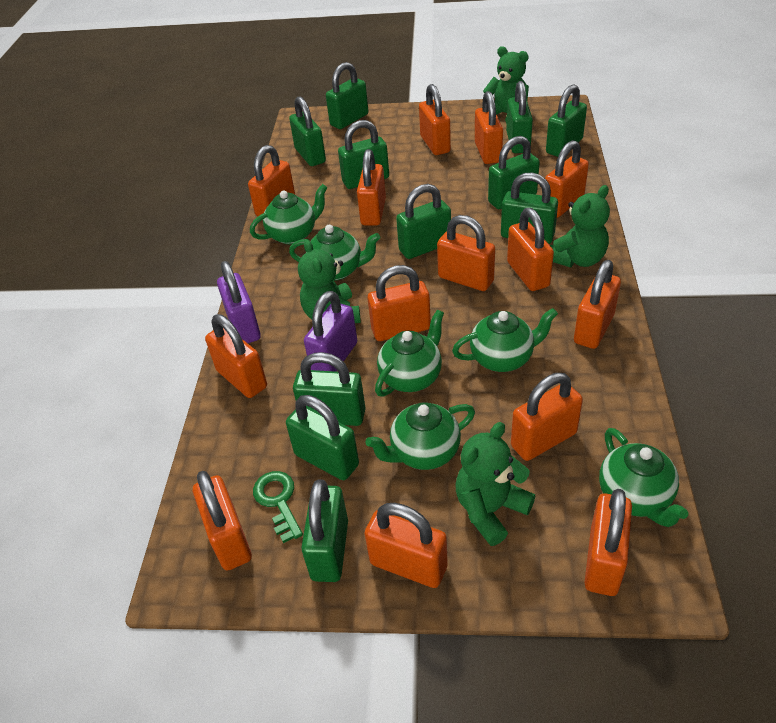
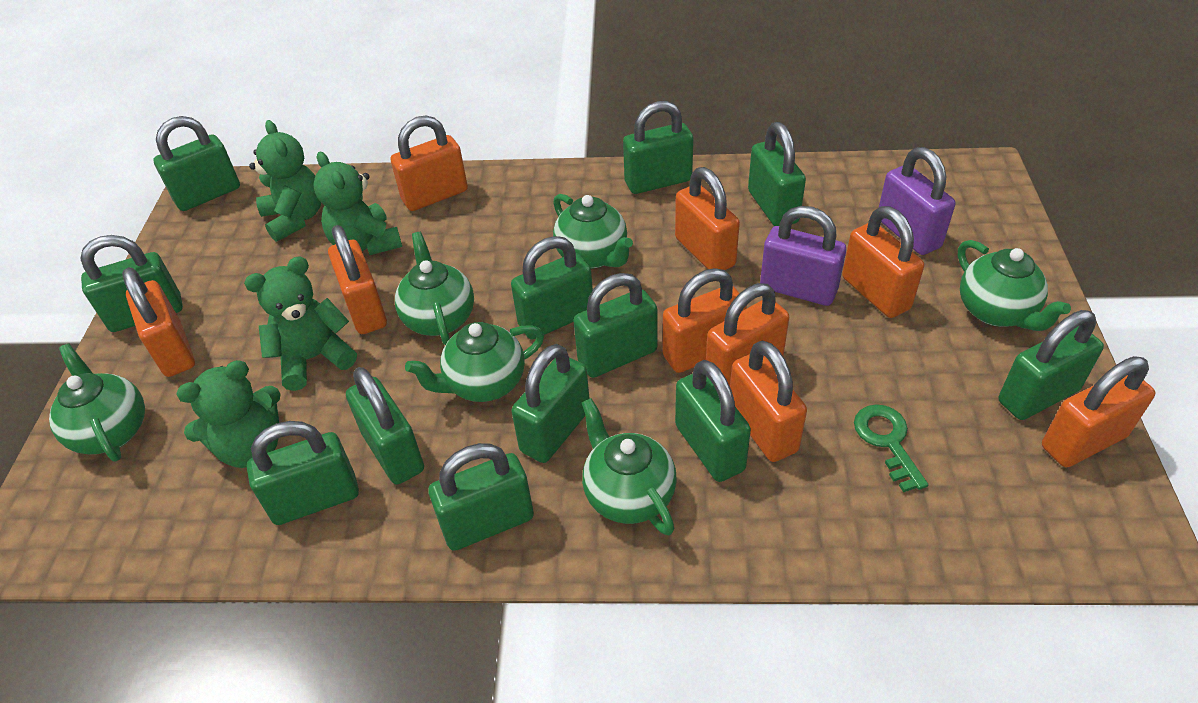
green padlock: [286,395,359,480] [289,96,326,166] [293,352,366,426] [301,480,348,582] [326,62,368,129] [338,120,389,189] [396,184,451,259] [488,136,540,209] [501,173,558,244] [506,81,533,153] [546,84,587,157] = 11 -> [80,235,183,332] [153,116,240,211] [247,421,359,525] [346,367,424,485] [428,443,534,551] [511,236,593,340] [511,344,590,463] [573,273,658,378] [623,101,693,194] [675,360,751,482] [748,122,806,226] [999,310,1104,420] = 12
orange padlock: [193,471,252,571] [205,314,267,398] [248,145,295,216] [357,149,386,226] [364,503,448,588] [367,265,431,341] [419,84,451,155] [437,215,495,291] [475,91,503,164] [507,208,554,291] [511,373,583,461] [545,140,589,218] [574,260,621,349] [584,489,632,596] = 14 -> [122,267,195,377] [328,225,387,334] [391,115,468,211] [663,268,747,373] [675,167,740,270] [706,283,789,386] [730,341,807,462] [842,206,924,318] [1042,356,1155,467] = 9

